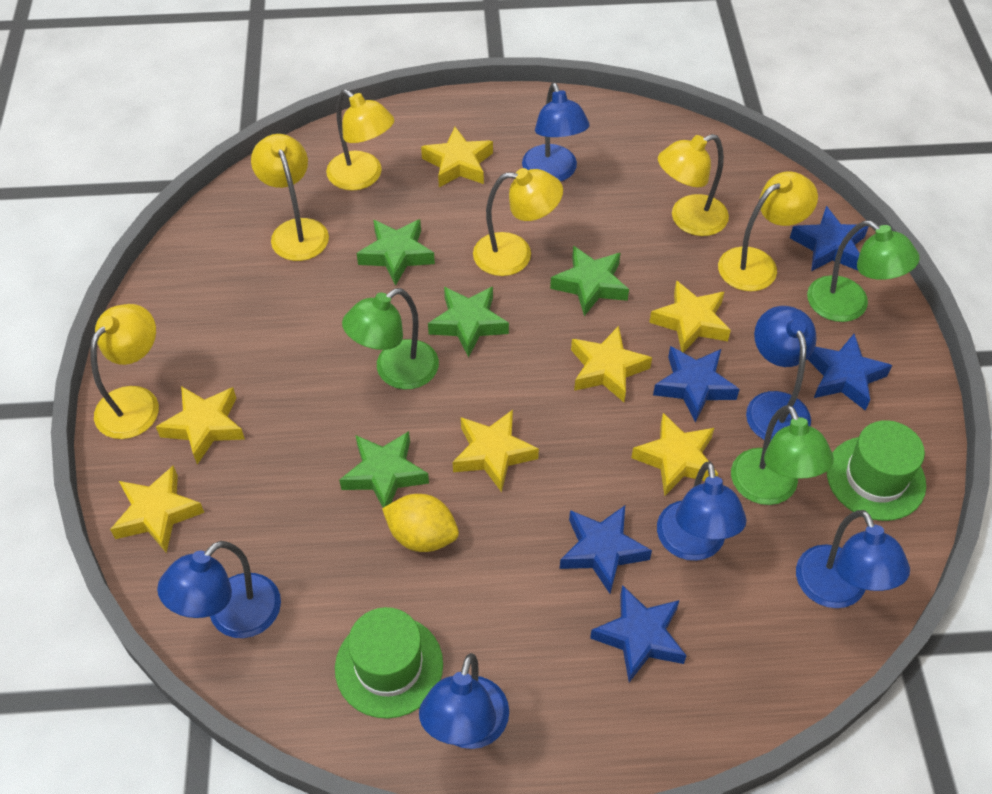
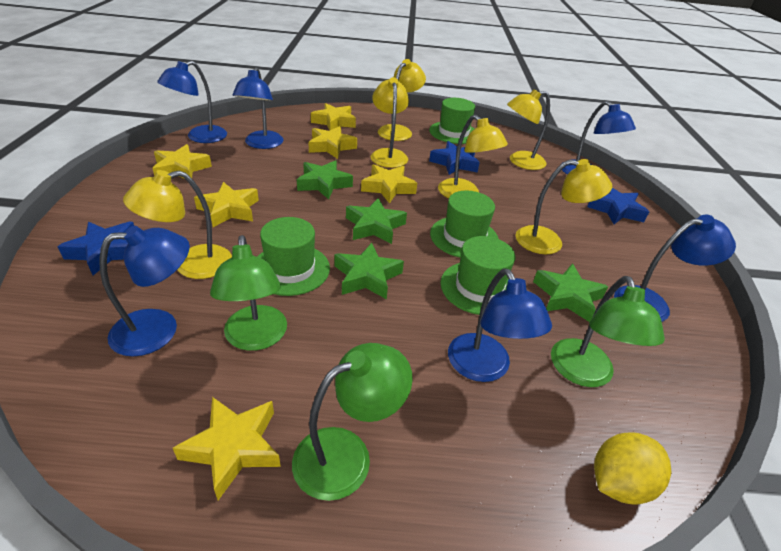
blue star: [560,506,652,594] [590,585,687,682] [653,346,740,423] [790,206,869,271] [807,334,892,411] = 5 -> [57,222,134,275] [429,141,480,175] [587,188,649,224] = 3
green hat: [335,607,443,719] [827,420,926,521] = 2 -> [257,217,330,296] [429,98,475,144] [430,191,498,258] [440,236,515,315] = 4
yellow star: [110,466,204,553] [156,386,245,464] [421,127,493,187] [453,410,539,492] [571,326,652,402] [631,413,718,496] [649,280,731,353] = 7 -> [152,144,212,179] [173,397,281,500] [194,182,259,227] [308,126,357,159] [311,103,356,131] [361,164,417,204] = 6

